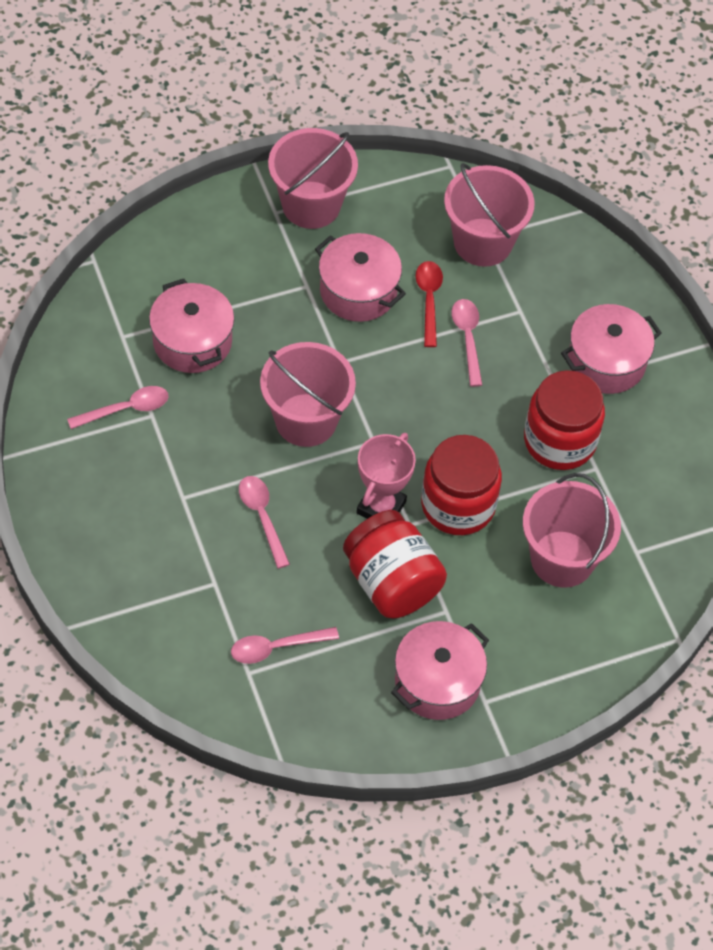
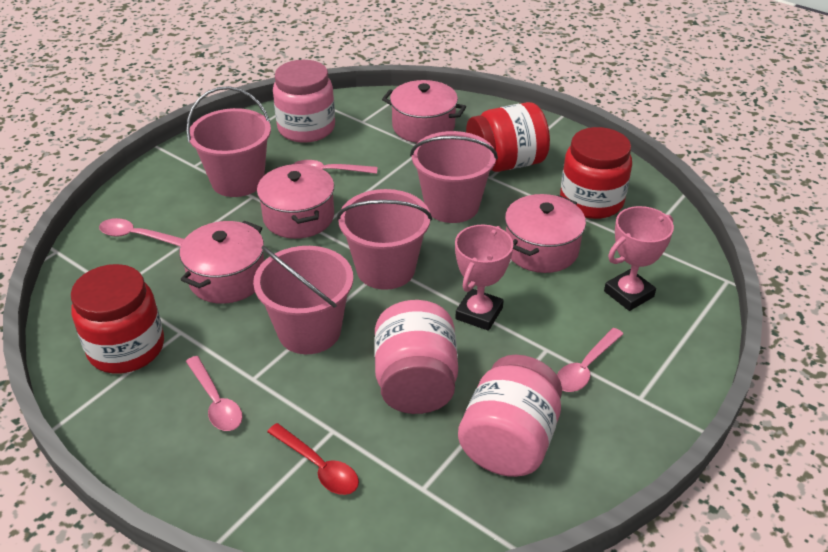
pink jar: none = 0 -> [273,60,335,143] [374,300,458,414] [458,355,562,477] = 3
pink trophy: [356,433,416,519] = 1 -> [455,225,513,331] [604,206,674,311] = 2

